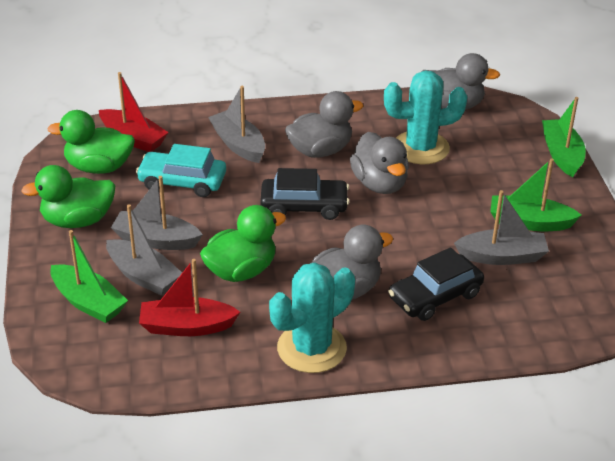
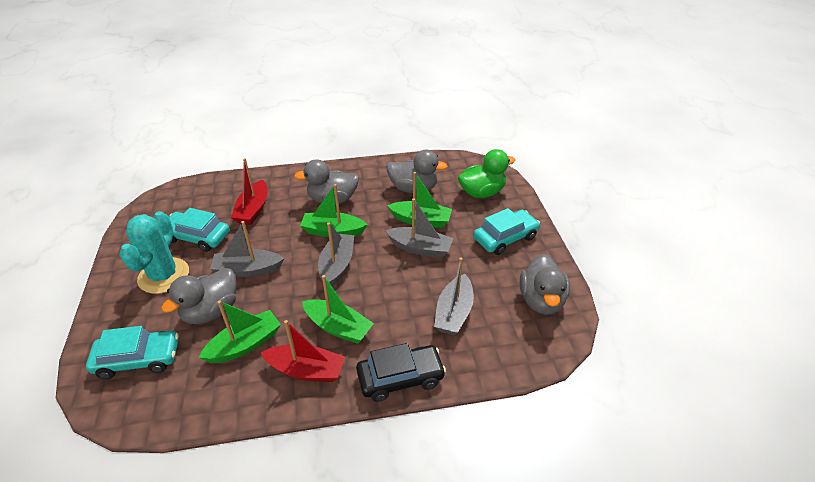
black car: [260,168,350,220] [388,247,484,321] = 2 -> [356,343,446,402] = 1
green boat: [50,230,128,323] [490,158,582,231] [542,97,586,177] = 3 -> [199,300,281,363] [300,184,368,237] [302,275,374,344] [387,172,452,228] = 4
green duck: [21,165,116,228] [48,110,135,174] [200,205,286,282] = 3 -> [458,149,515,198] = 1
turquoise cactus: [269,262,355,373] [384,71,467,164] = 2 -> [119,211,189,294] = 1
turquoise car: [136,144,226,197] = 1 -> [86,326,179,379] [169,208,230,252] [473,208,540,255] = 3

